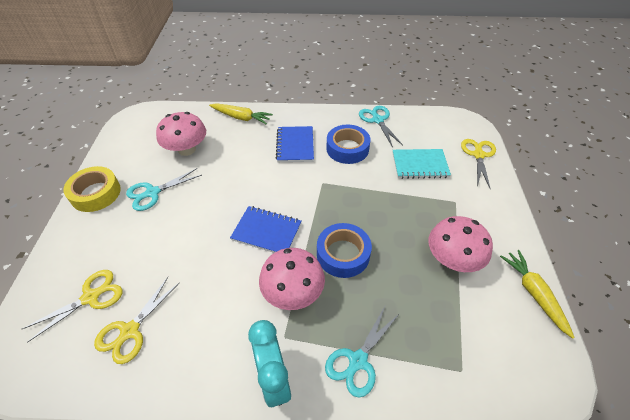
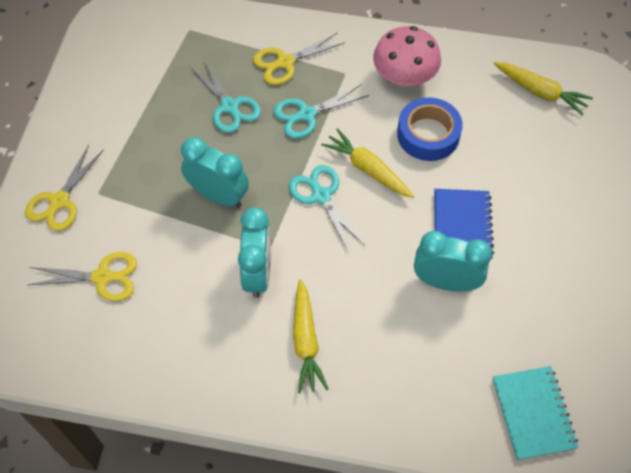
blue notebook: [230,206,301,253] [276,126,314,162] = 2 -> [434,189,494,259] = 1
blue tape: [317,223,372,278] [326,125,370,164] = 2 -> [397,97,463,161] = 1
pink mushroom: [156,112,206,156] [259,248,325,310] [429,216,493,272] = 3 -> [373,26,441,87] = 1
turquoise clock: [248,320,291,407] = 1 -> [181,137,249,208] [238,207,271,298] [414,231,492,291] = 3
yellow carrot: [209,103,273,125] [500,250,575,339] = 2 -> [293,279,328,393] [321,128,414,198] [494,62,593,116] = 3
yellow tape: [63,166,121,212] = 1 -> none = 0

